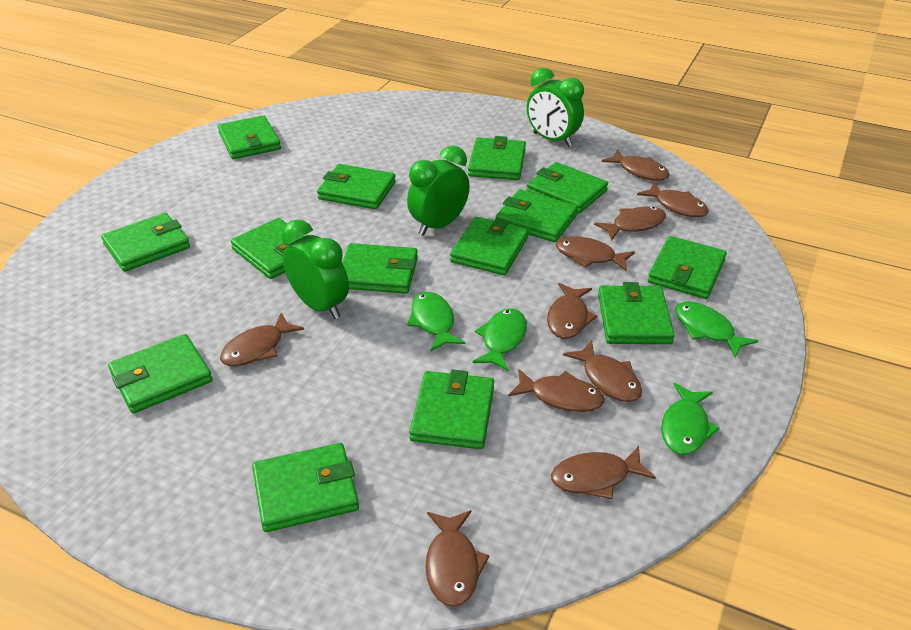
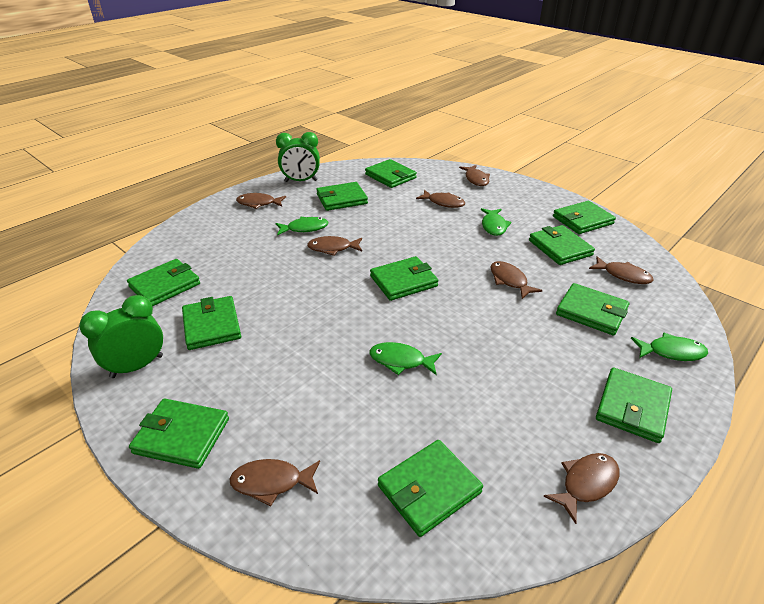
brown fish: [220,313,304,366] [425,510,490,607] [508,369,605,412] [547,283,597,339] [551,446,656,500] [556,236,635,271] [563,340,642,402] [594,206,666,241] [602,149,670,181] [637,182,709,217] = 10 -> [230,459,320,506] [236,193,286,209] [307,236,362,256] [416,190,465,208] [459,165,490,186] [490,261,542,299] [543,453,620,524] [589,256,654,284] = 8
green clock: [281,220,349,319] [407,146,470,236] [527,68,584,147] = 3 -> [79,295,163,378] [276,132,320,182] = 2
green wallet: [101,213,190,272] [108,334,212,414] [218,115,281,159] [231,218,304,279] [252,443,359,532] [317,164,396,209] [342,243,418,294] [409,369,494,449] [450,217,529,275] [468,136,526,180] [496,189,578,242] [526,162,608,213] [598,282,675,344] [648,236,727,299] = 14 -> [127,259,200,306] [129,398,229,469] [182,296,241,350] [316,182,368,211] [365,159,417,188] [370,256,439,301] [378,440,483,537] [529,225,595,265] [553,201,616,234] [556,283,629,335] [596,367,672,443] = 11

